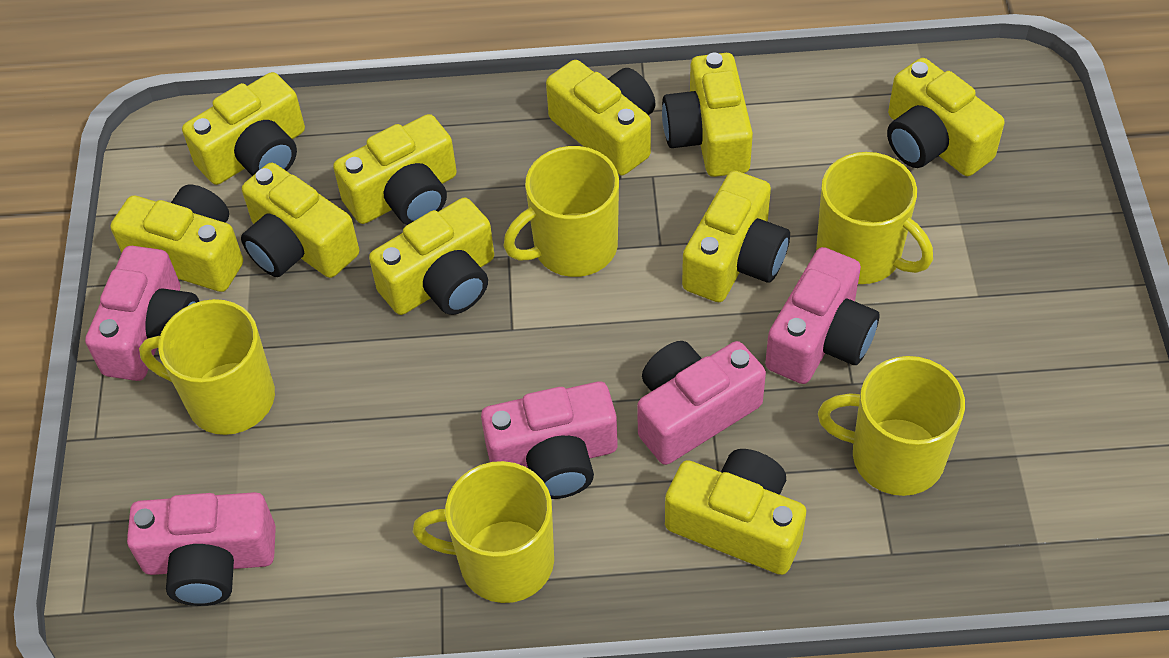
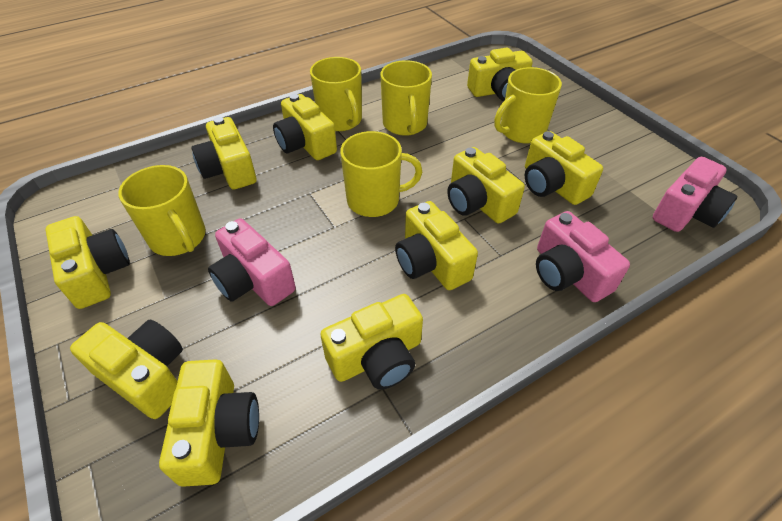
pink camera: [85,246,199,381] [127,492,276,606] [481,381,618,499] [637,341,766,465] [765,247,880,384] = 5 -> [208,218,296,306] [536,211,630,302] [653,157,737,232] = 3

